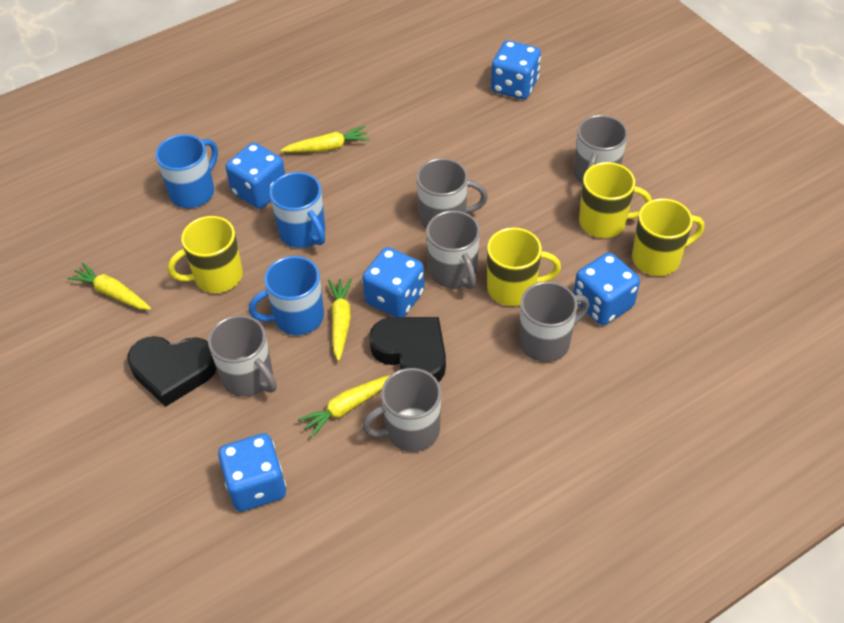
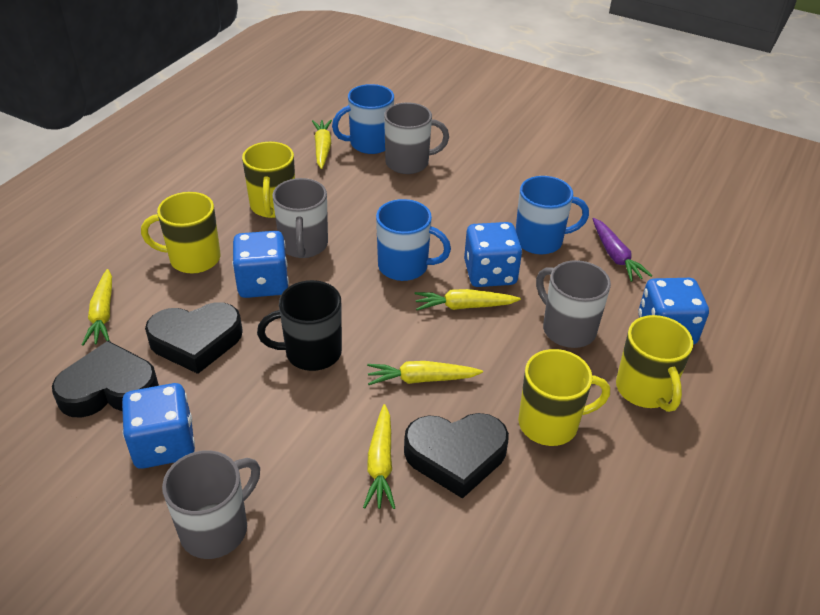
black heart: [128,336,217,407] [369,317,446,382] = 2 -> [52,341,159,418] [145,302,243,374] [404,413,509,499] = 3
black mug: none = 0 -> [257,280,342,371] = 1
blue dice: [218,433,286,512] [225,142,285,209] [362,247,424,317] [491,40,541,99] [573,252,640,325] = 5 -> [122,383,195,469] [232,231,289,298] [464,222,522,287] [638,278,709,345] = 4
grey mug: [208,315,277,397] [362,368,441,452] [416,158,488,229] [426,211,480,289] [519,281,589,362] [574,115,628,184] = 6 -> [162,450,260,559] [272,178,328,258] [384,102,449,174] [536,260,611,348] = 4
purple carrot: none = 0 -> [593,218,652,282] = 1
yellow carrot: [67,263,151,310] [281,126,370,152] [298,375,390,438] [328,278,352,361] = 4 -> [82,269,112,346] [312,120,332,169] [363,404,395,509] [367,361,483,385] [415,289,521,310] = 5

